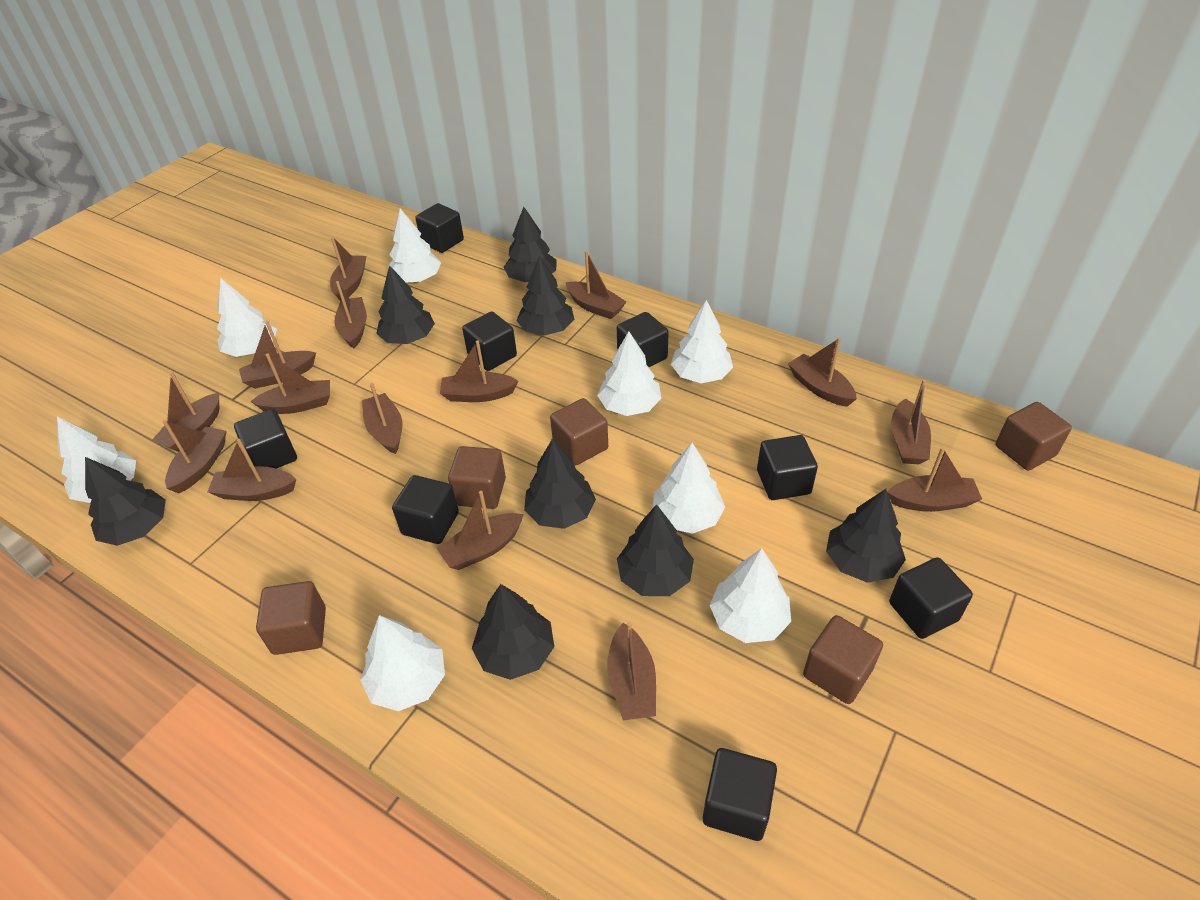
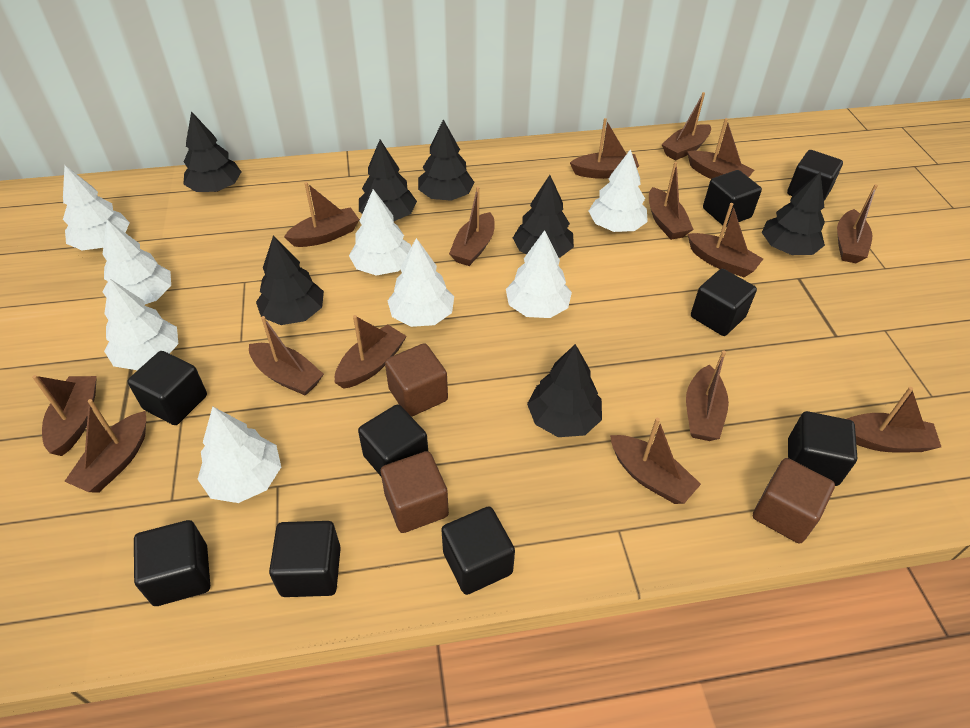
black cube: [234,409,297,469] [392,475,459,544] [415,203,464,253] [462,312,517,371] [617,312,669,367] [703,748,777,841] [757,435,818,500] [889,557,973,639] = 8 -> [127,351,207,425] [134,520,210,606] [269,521,341,597] [358,404,428,476] [441,507,515,595] [691,269,757,336] [703,170,762,227] [787,150,843,201] [788,411,857,486] = 9
black tree: [85,457,166,546] [376,265,435,344] [472,584,554,680] [503,207,557,282] [516,256,574,336] [524,439,596,529] [617,504,694,596] [826,489,906,583] = 8 -> [183,111,241,192] [256,236,324,325] [359,140,417,221] [418,119,475,201] [513,175,574,258] [527,344,602,437] [762,172,825,255] = 7
brown cube: [256,581,326,655] [448,446,506,509] [550,398,608,465] [803,615,883,704] [996,402,1072,471] = 5 -> [381,451,449,533] [385,343,448,417] [753,458,835,544] = 3

